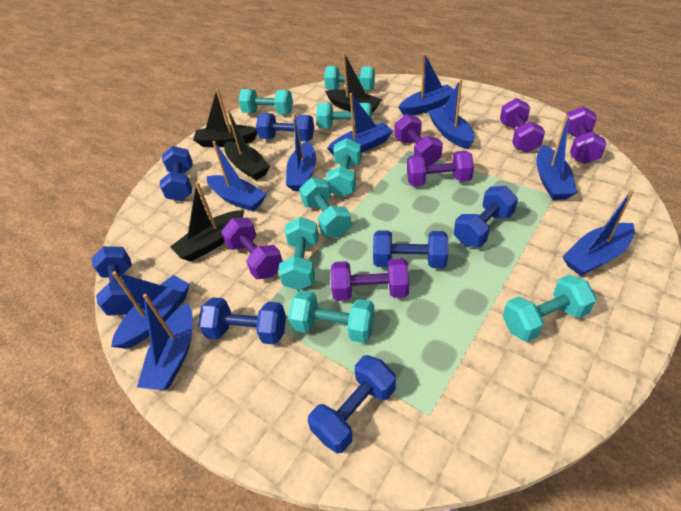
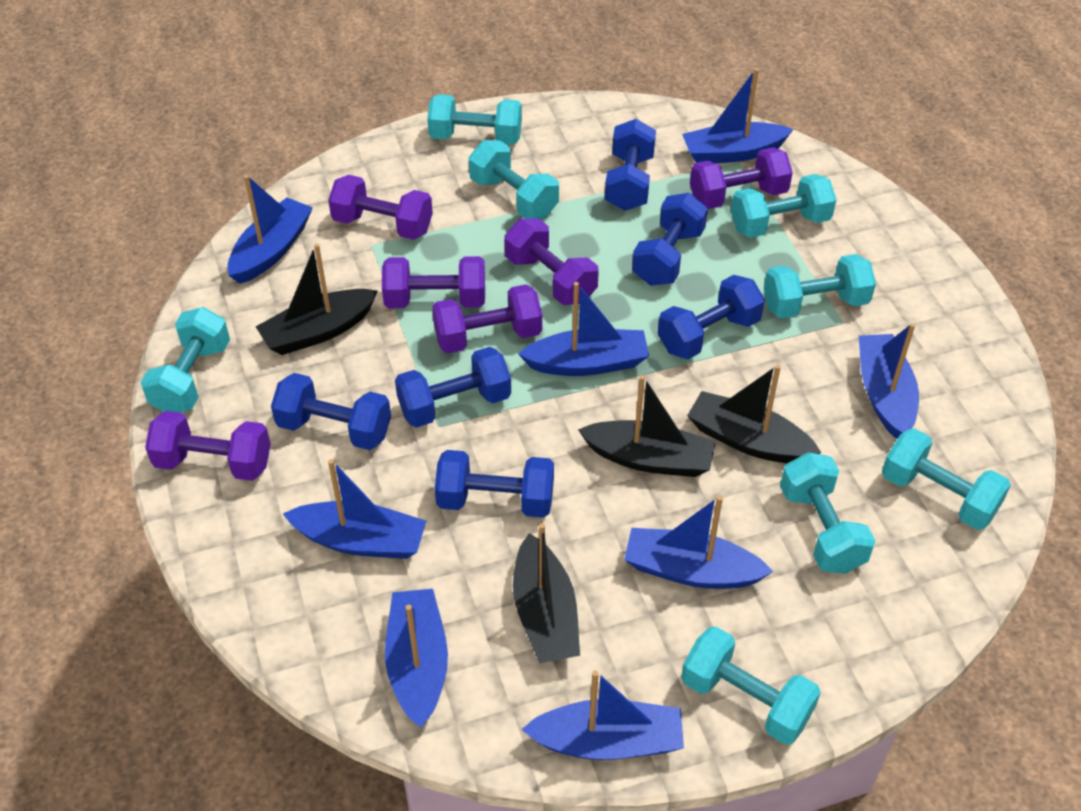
blue boat: [111,271,190,349] [137,294,193,390] [207,141,266,211] [286,114,316,191] [327,93,393,156] [398,53,454,116] [428,80,474,149] [536,115,577,200] [562,189,635,276] = 9 -> [228,175,313,284] [283,459,426,559] [385,589,448,728] [518,282,649,376] [521,670,684,760] [624,496,773,589] [682,68,794,163] [859,323,919,439] = 8
blue dumbbell: [91,246,138,316] [160,146,193,201] [198,297,286,345] [256,113,314,141] [308,355,396,453] [373,230,448,268] [454,186,518,247] = 7 -> [271,373,391,450] [395,347,511,428] [435,450,554,518] [605,119,656,211] [632,193,708,286] [658,275,765,359] = 6

